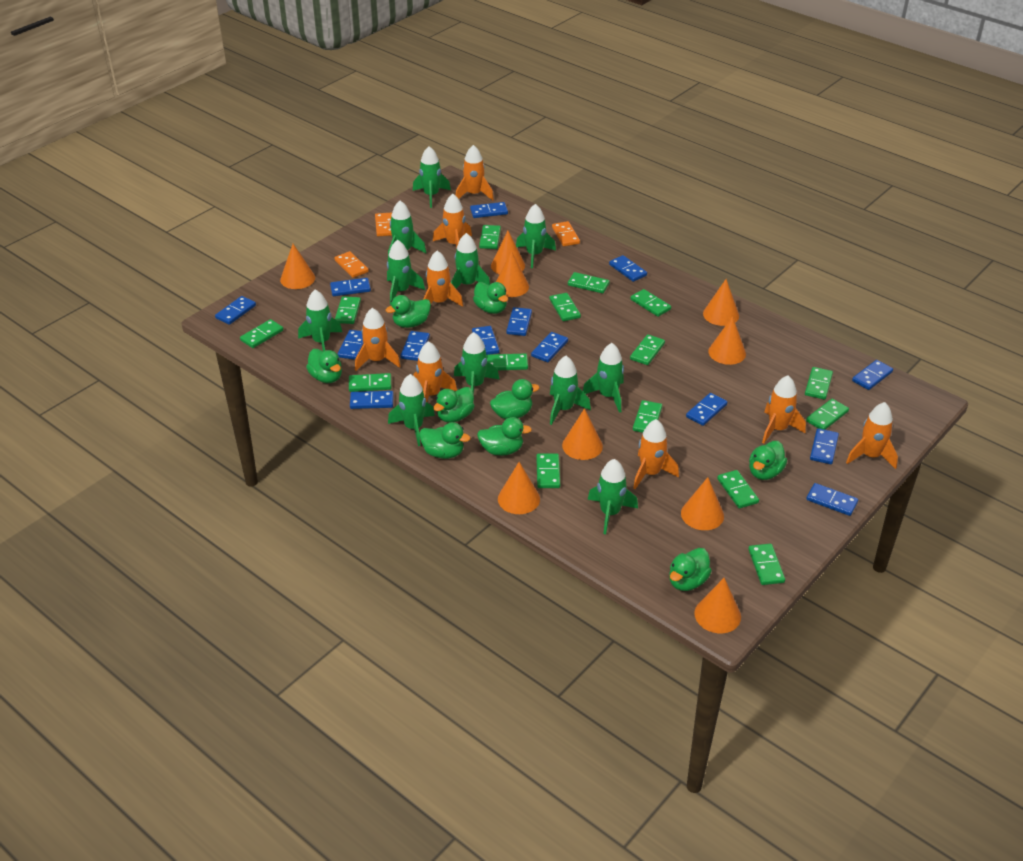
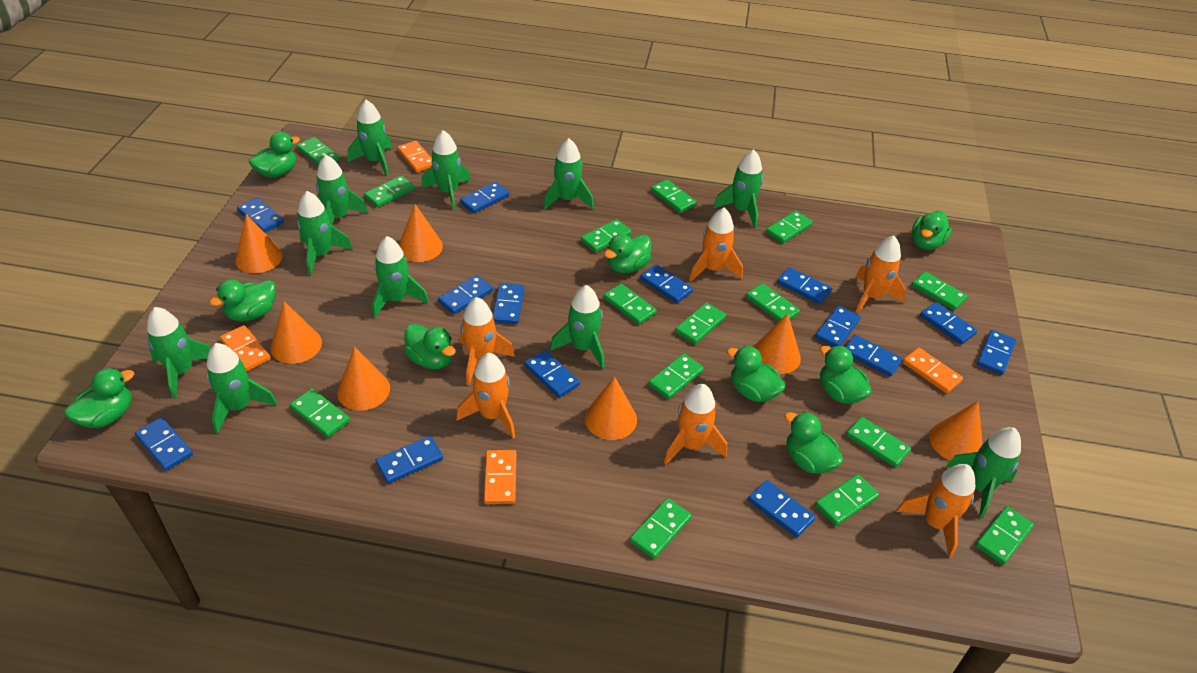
orange cone: [280,244,315,289] [491,231,525,274] [496,251,529,297] [498,462,540,514] [562,409,603,460] [681,477,724,530] [694,578,741,633] [703,279,739,326] [708,316,746,365] = 9 -> [235,214,283,273] [270,301,322,364] [337,347,390,411] [399,204,443,262] [585,376,637,440] [754,313,801,374] [929,401,983,461] = 7
orange domino: [334,251,369,278] [375,213,392,236] [552,221,580,246] = 3 -> [220,325,271,371] [397,141,432,172] [484,450,516,504] [903,348,963,393] = 4
orange rocket: [355,308,401,371] [413,341,457,402] [423,251,463,307] [433,194,472,249] [456,145,494,200] [633,419,679,489] [762,376,806,444] [846,402,898,469] = 8 -> [456,353,515,438] [459,297,515,385] [664,384,727,465] [689,208,743,282] [856,236,906,313] [896,464,975,558] = 6

